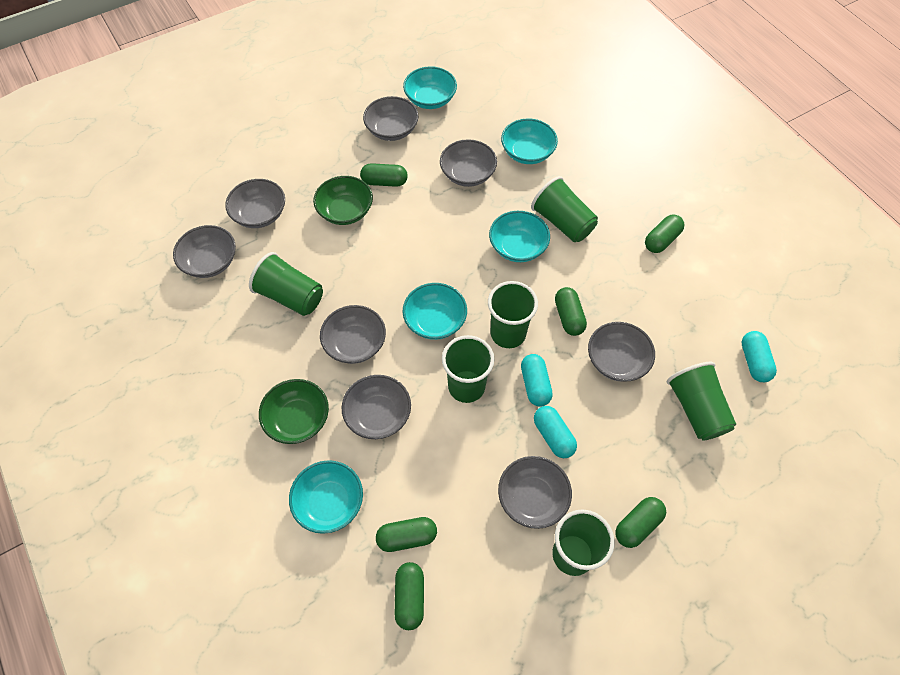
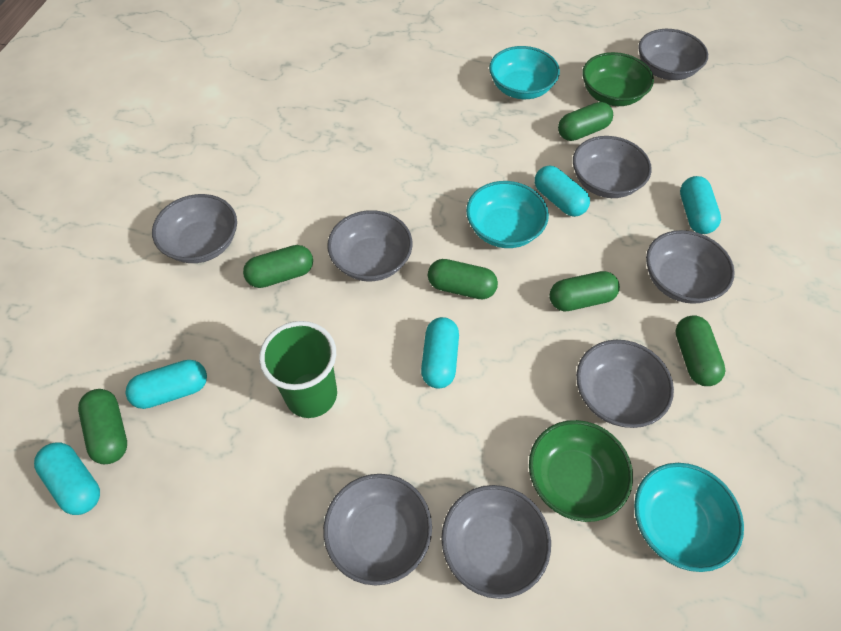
green cup: [249,252,323,316] [442,335,495,403] [488,281,538,348] [531,176,598,242] [552,509,615,576] [667,362,736,441] = 6 -> [259,321,337,418] = 1
turquoise bowl: [289,460,363,534] [403,66,457,109] [403,283,467,340] [489,211,550,262] [501,119,558,164] = 5 -> [466,181,549,248] [489,46,560,99] [634,463,744,572] = 3
turquoise capsule: [521,354,553,407] [534,406,577,458] [742,331,777,382] = 3 -> [34,443,100,515] [126,360,207,409] [421,317,459,389] [535,166,590,217] [680,176,721,234] = 5

